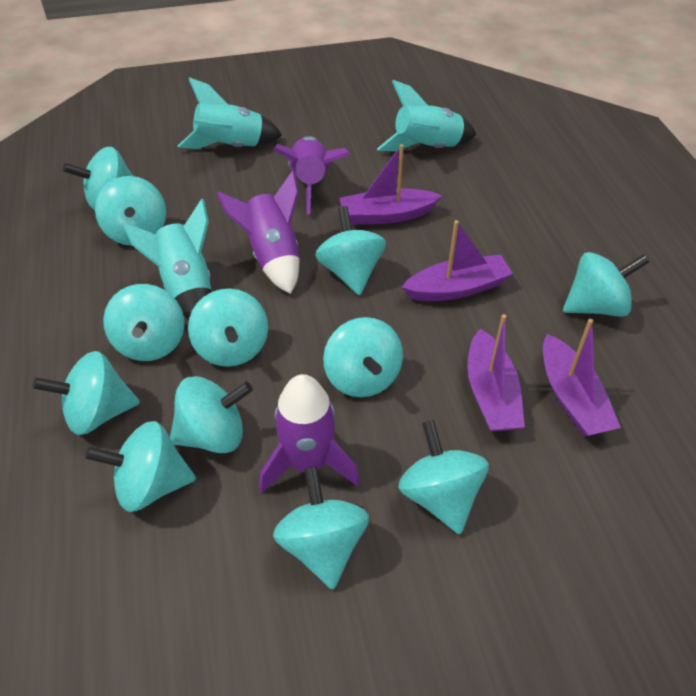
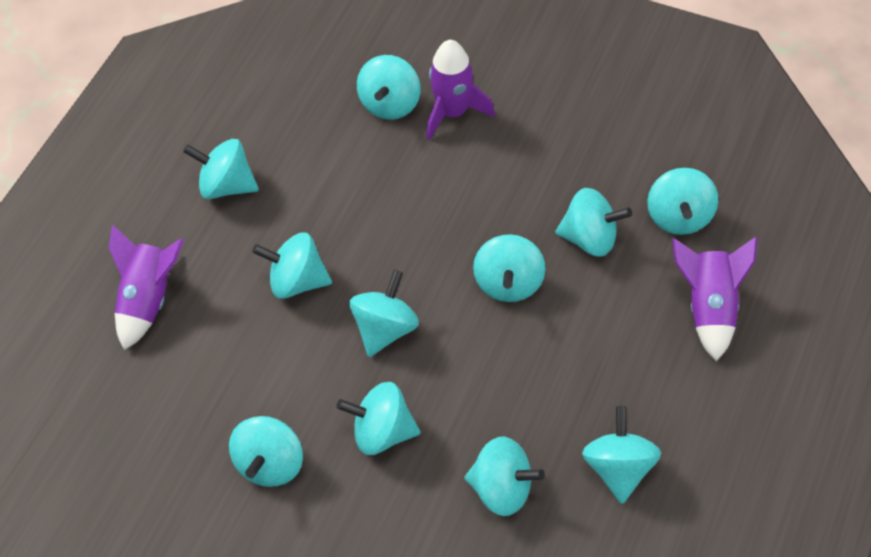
purple boat: [339,144,442,225] [402,220,513,301] [467,314,525,432] [543,319,621,436] = 4 -> none = 0
turquoise rocket: [122,199,212,320] [178,77,282,149] [377,80,476,152] = 3 -> none = 0
turquoise spinning top: [33,351,140,435] [63,147,133,210] [85,421,196,512] [95,176,166,246] [103,284,184,361] [170,376,253,453] [188,288,268,367] [273,466,369,589] [315,206,386,295] [323,317,403,397] [398,420,489,534] [563,252,649,317] = 12 -> [183,139,259,199] [229,416,303,487] [252,232,332,299] [336,382,420,455] [350,270,419,357] [357,55,420,120] [465,437,545,516] [473,234,545,302] [555,188,632,257] [582,406,661,504] [647,168,718,235] = 11

